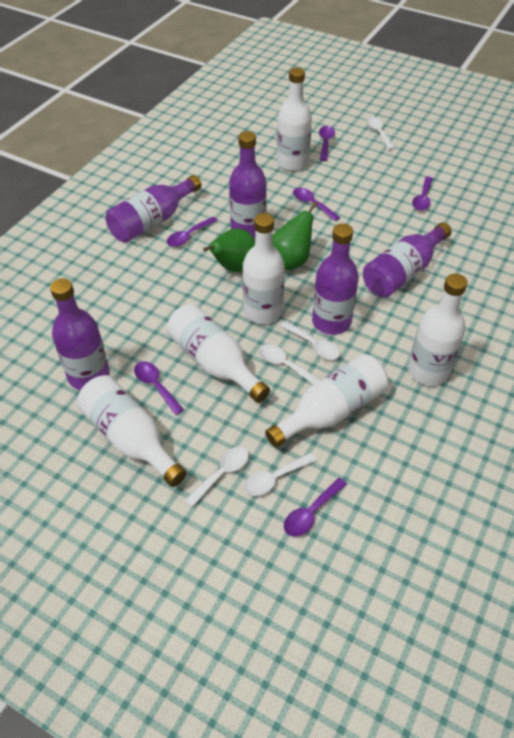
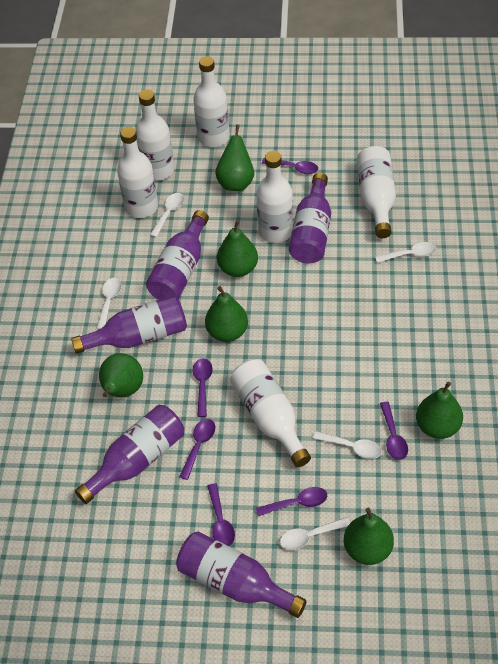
green pear: [203,228,255,272] [272,202,318,270] = 2 -> [99,353,143,397] [205,286,248,342] [215,124,254,191] [217,220,258,277] [344,508,394,565] [416,382,463,439] = 6

